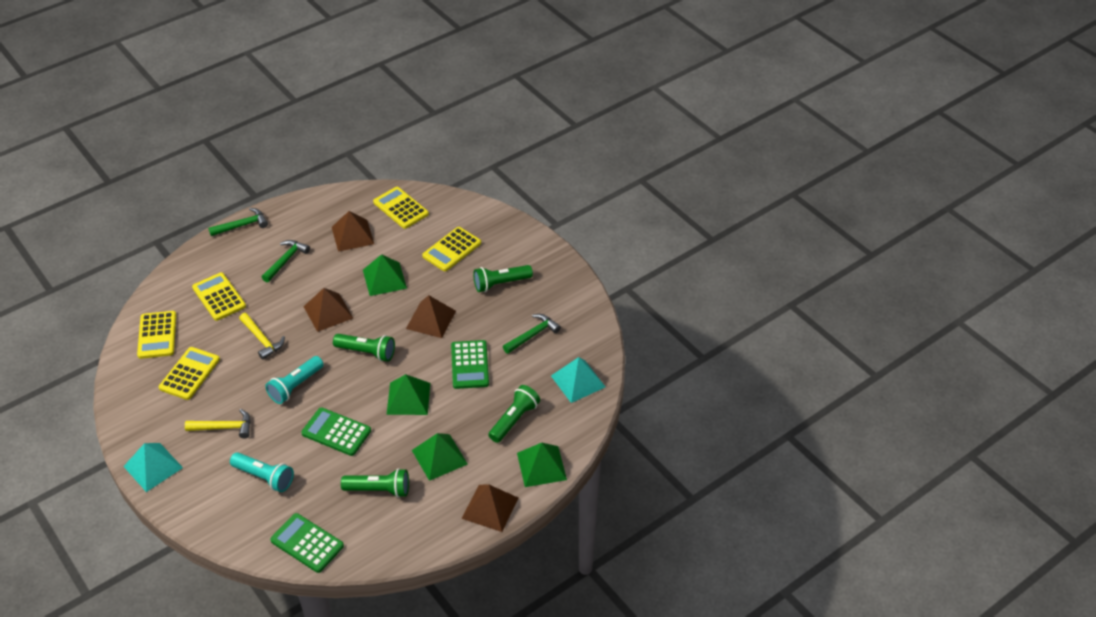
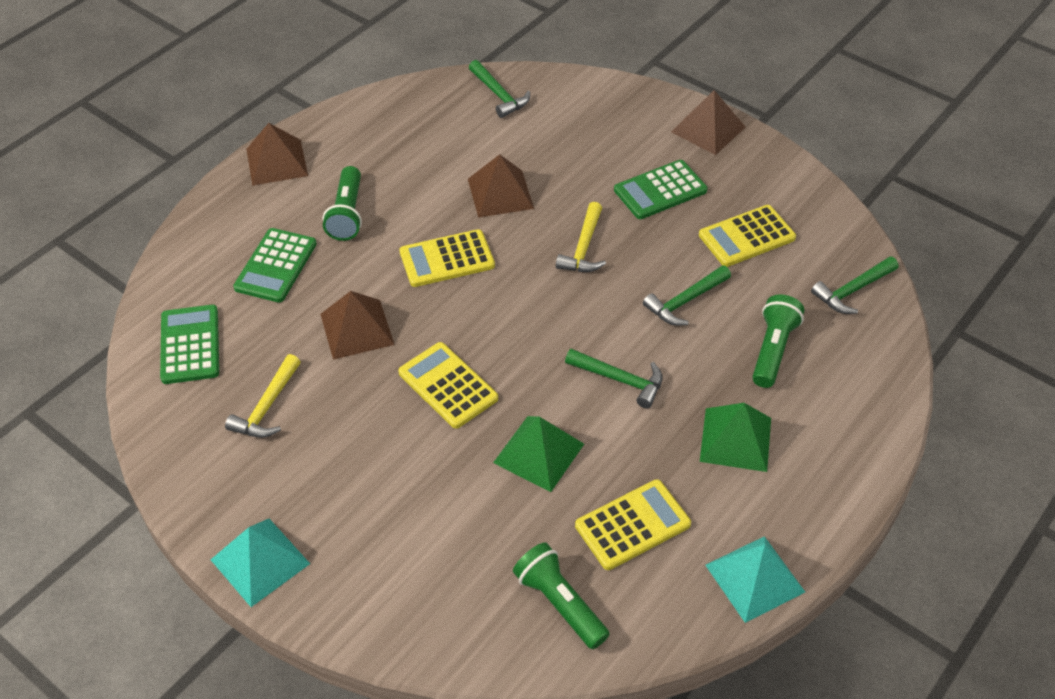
green flashlight: [333,334,395,361] [341,468,409,498] [473,265,533,292] [488,385,540,443] = 4 -> [323,166,362,241] [513,542,610,649] [752,294,804,388] = 3
green hammer: [208,208,268,236] [262,240,310,282] [503,314,561,354] = 3 -> [469,60,530,118] [565,349,663,408] [643,265,731,326] [811,256,898,314] = 4
green pyramid: [363,254,407,296] [386,374,430,415] [412,433,468,481] [517,443,567,487] = 4 -> [493,416,584,492] [700,403,771,472] = 2
turquoise flashlight: [230,452,294,492] [265,356,324,404] = 2 -> none = 0
yellow calculator: [137,311,176,359] [159,347,220,400] [192,272,246,321] [373,187,429,229] [422,227,481,271] = 5 -> [398,342,498,429] [399,229,495,287] [575,479,691,570] [699,205,796,267] = 4

